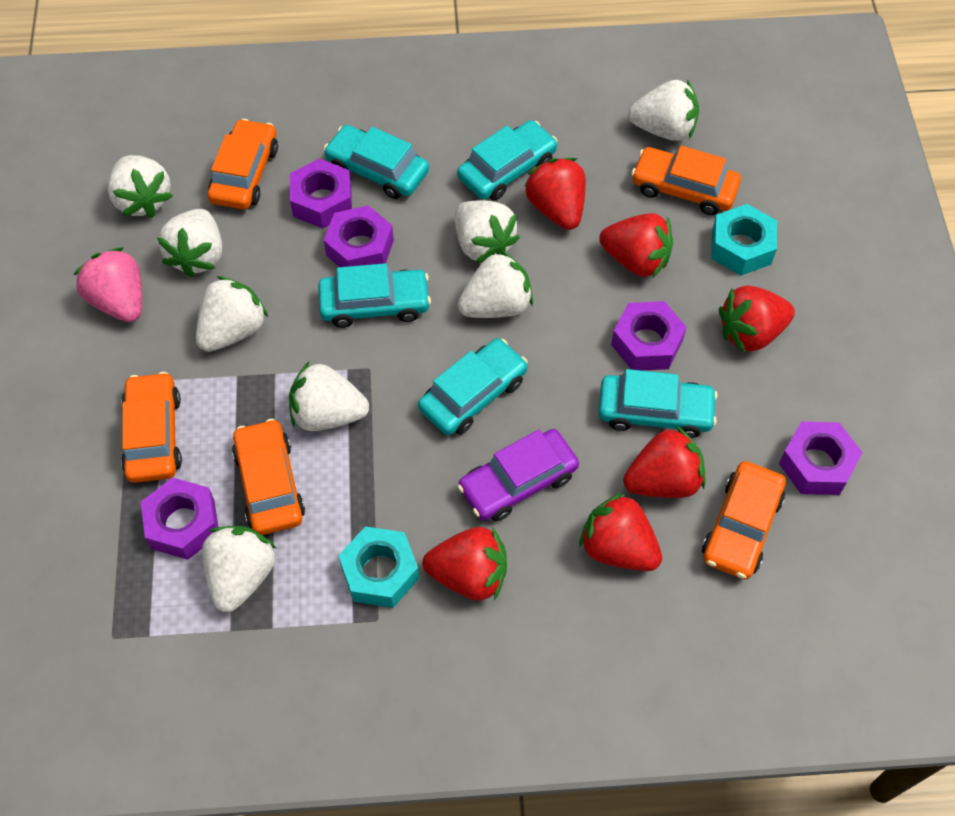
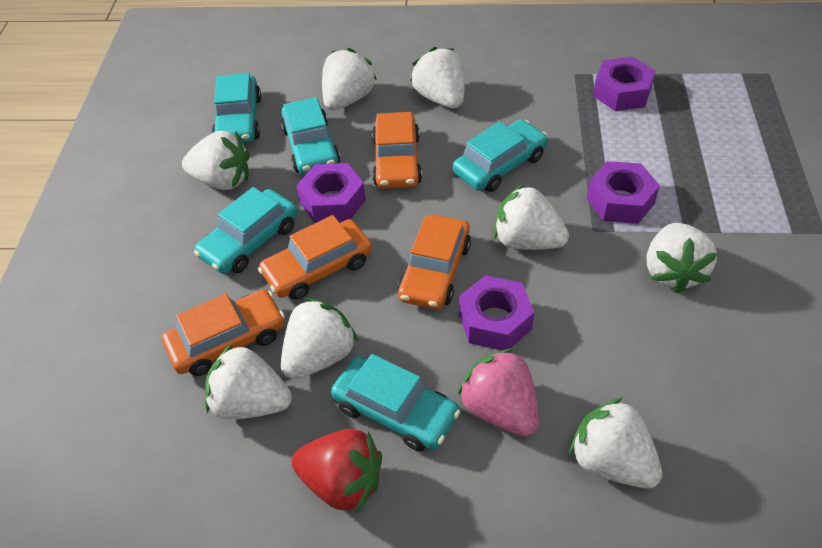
orange car: [121,372,182,483] [208,119,278,209] [232,419,305,535] [631,146,741,215] [702,461,786,580] = 5 -> [162,289,285,376] [258,215,372,300] [372,112,422,189] [398,215,471,309] = 4
purple car: [457,429,579,522] = 1 -> none = 0
purple nut: [141,477,218,560] [290,159,352,229] [324,206,394,267] [611,301,687,371] [779,422,863,495] = 5 -> [296,163,366,223] [459,275,534,350] [586,161,660,224] [593,57,655,111] = 4
red strawberry: [422,527,507,601] [524,158,586,230] [579,492,662,571] [599,213,673,278] [623,426,705,498] [719,285,795,353] = 6 -> [292,429,382,512] = 1
turquoise nut: [338,526,419,608] [711,204,777,276] = 2 -> none = 0

